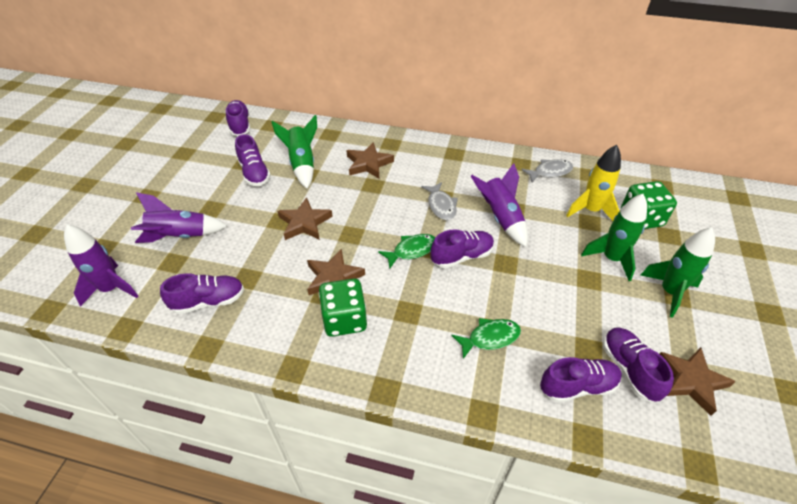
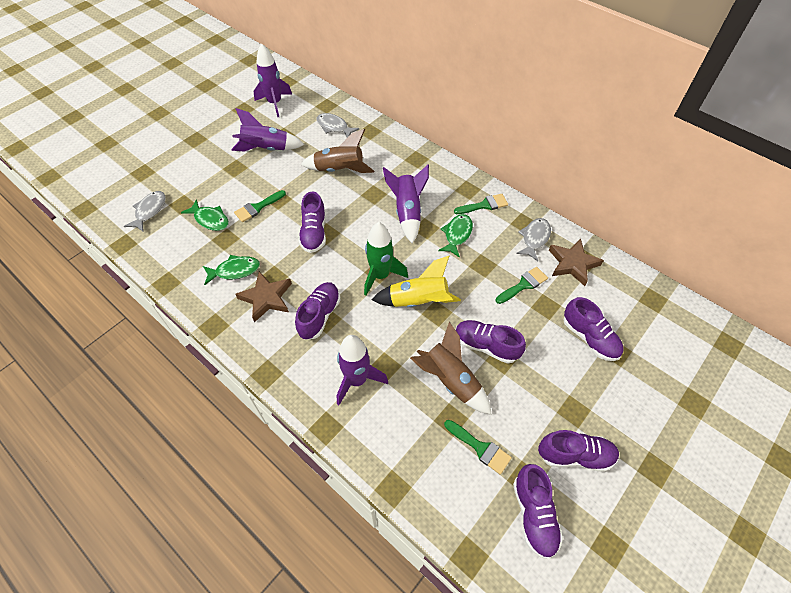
brown rocket: none = 0 -> [301,129,374,173] [410,322,492,415] = 2
brown star: [277,197,333,240] [307,249,365,295] [346,142,394,178] [660,347,736,416] = 4 -> [236,271,292,322] [549,239,604,286] = 2
green brush: none = 0 -> [234,190,286,222] [444,420,512,475] [454,194,508,214] [496,267,548,304] = 4
green dice: [319,278,367,337] [621,181,677,229] = 2 -> none = 0
green fish: [378,234,435,268] [451,318,521,359] = 2 -> [181,199,229,231] [203,255,260,285] [438,214,473,258] = 3
green rocket: [272,115,317,189] [581,194,647,281] [641,227,715,318] = 3 -> [364,222,408,296] = 1
grey fish: [421,182,458,220] [521,159,573,182] = 2 -> [124,191,165,231] [317,113,360,138] [516,218,551,261] = 3
purple rocket: [64,224,138,307] [131,192,227,243] [471,163,528,247] = 3 -> [231,108,304,152] [253,43,292,117] [337,335,388,405] [383,165,429,243] = 4

